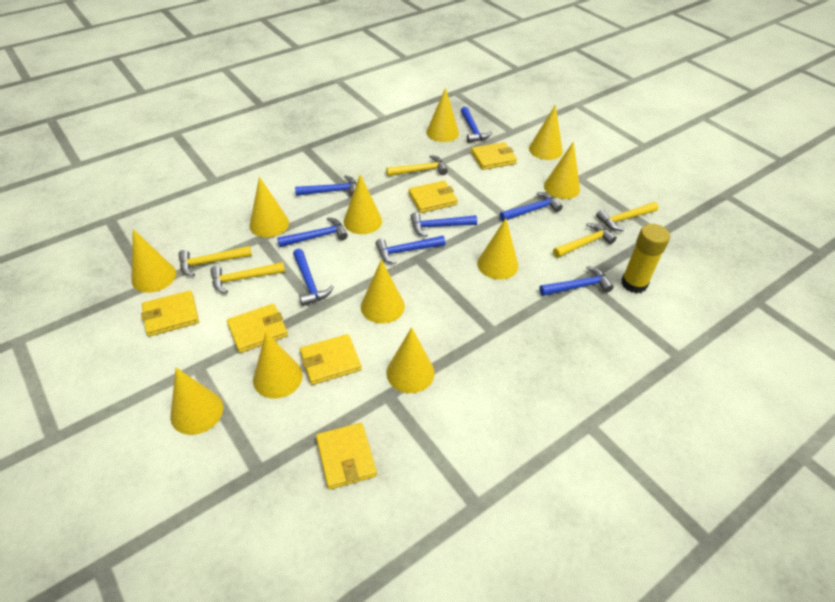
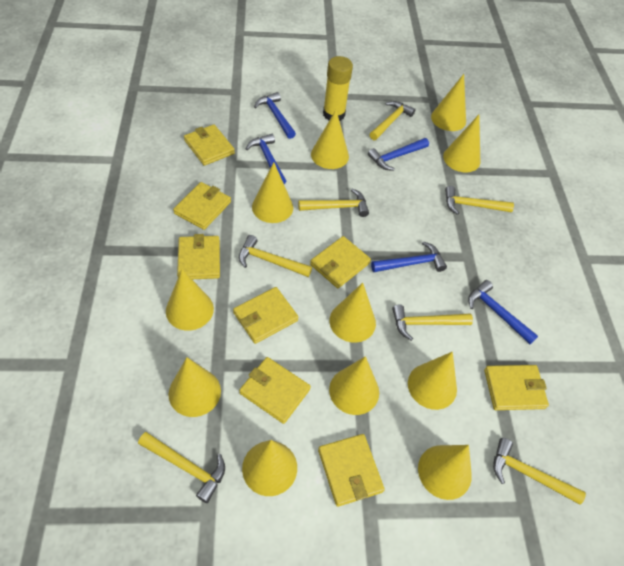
blue hammer: [277,217,348,247] [293,249,334,306] [295,175,357,197] [376,236,445,264] [411,212,477,237] [461,107,492,143] [500,192,563,221] [539,266,614,296] = 8 -> [246,134,286,184] [254,92,296,139] [368,138,429,171] [371,241,447,272] [468,280,538,344] = 5
yellow hammer: [178,246,252,276] [210,262,285,293] [386,155,448,176] [553,223,617,258] [596,202,659,231] = 5 -> [138,432,225,503] [239,235,312,277] [298,189,369,217] [369,101,415,140] [392,305,473,341] [445,186,514,215] [493,438,586,505] = 7
yellow wallet: [141,290,199,337] [227,304,288,353] [300,334,362,385] [316,423,377,490] [408,181,458,213] [471,142,517,170] = 6 -> [173,182,231,230] [177,234,220,279] [184,124,235,166] [233,287,299,344] [239,357,311,424] [310,236,371,288] [318,434,385,507] [484,365,549,410] = 8

